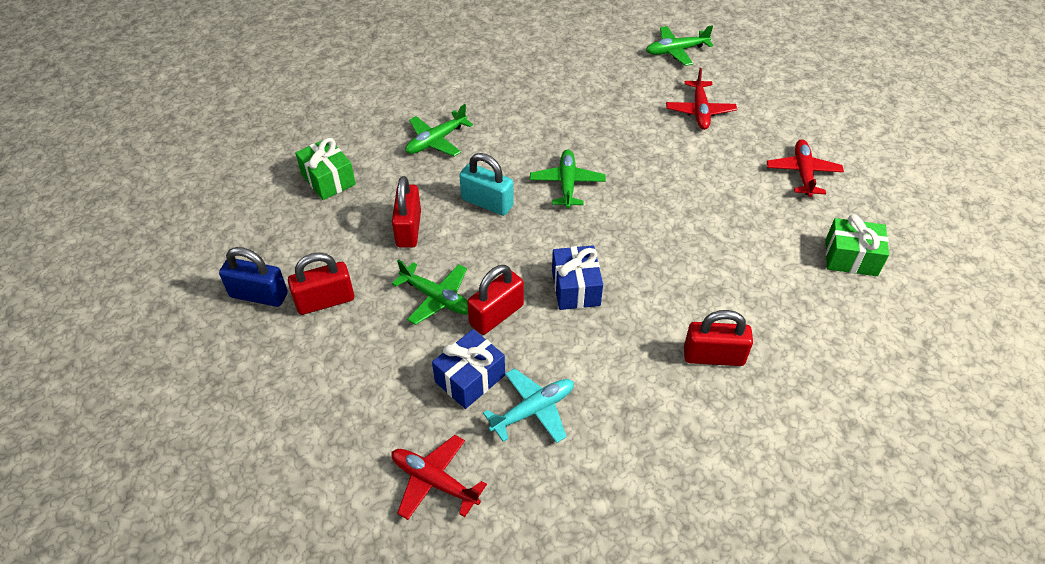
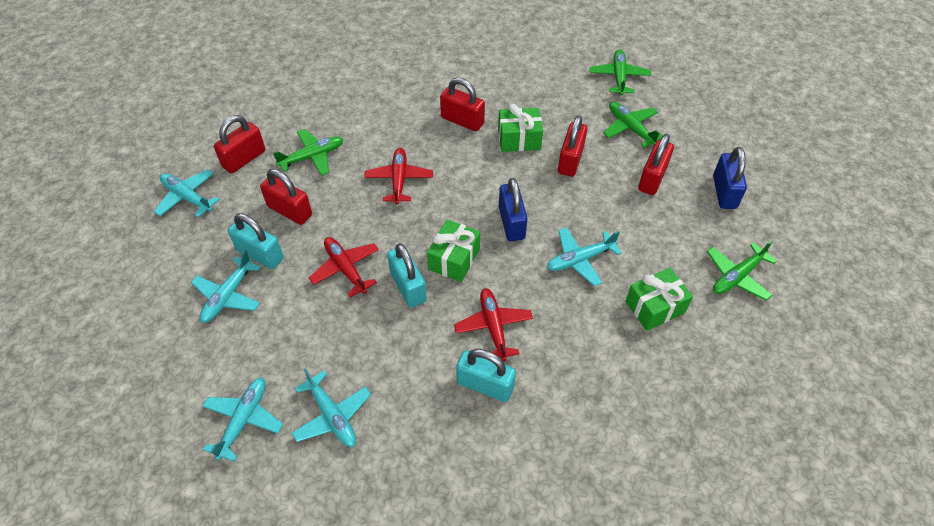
blue gift: [432,329,505,409] [552,245,603,310] = 2 -> none = 0
blue padlock: [219,247,288,307] = 1 -> [499,178,528,241] [713,147,747,209] = 2
green gift: [295,138,356,200] [825,214,889,276] = 2 -> [427,219,480,282] [498,104,543,152] [625,268,693,331] = 3
red padlock: [288,252,354,315] [392,176,421,248] [467,265,524,335] [684,310,753,366] = 4 -> [214,115,265,174] [260,169,312,225] [440,78,485,131] [558,115,587,177] [638,134,674,195] = 5
turquoise padlock: [459,153,514,216] = 1 -> [228,213,284,269] [387,243,427,308] [456,349,516,402] = 3
turquoise plane: [483,368,574,443] = 1 -> [154,169,220,217] [191,250,261,323] [202,378,283,462] [291,368,371,447] [547,227,622,286] = 5

